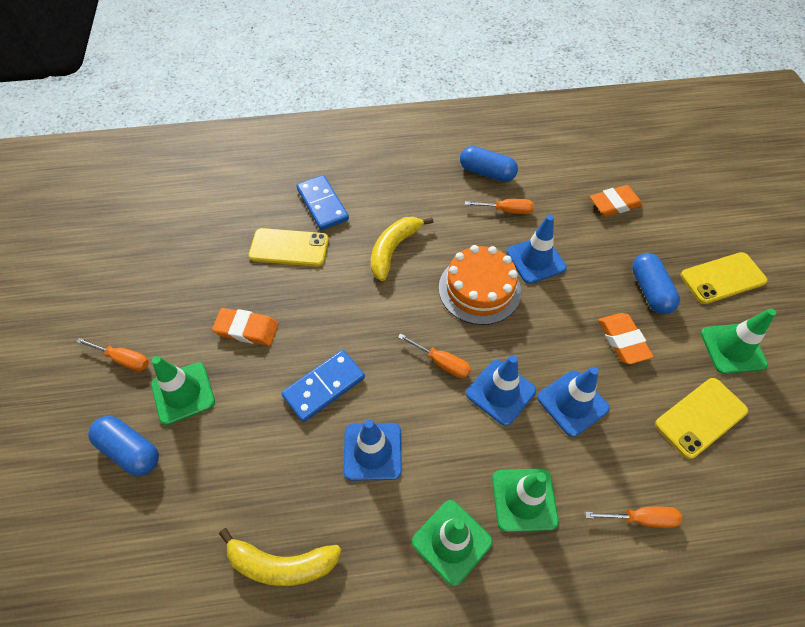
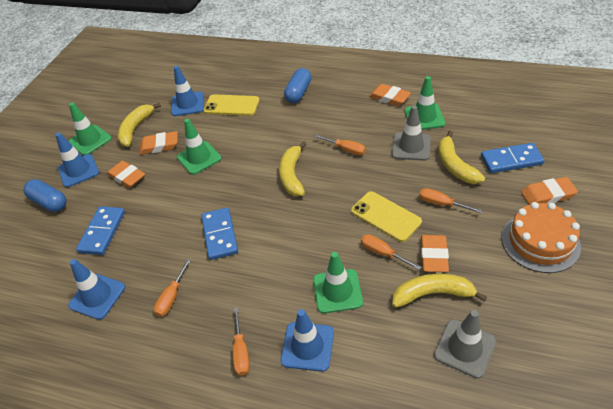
blue capsule: [88,416,159,476] [460,146,518,182] [632,253,680,314] = 3 -> [23,179,66,212] [284,68,311,103] = 2
blue domino: [281,350,365,422] [296,175,349,230] = 2 -> [76,206,125,255] [201,207,238,260] [481,143,544,173] = 3
grey traffic cone: none = 0 -> [392,105,431,161] [434,310,496,378] = 2
orange eraser: [212,308,279,345] [590,185,643,217] [598,313,654,364] = 3 -> [107,161,145,188] [139,131,178,155] [369,84,411,106] [421,235,449,272] [521,177,578,205] = 5
orange screwdriver: [76,338,149,371] [398,333,471,378] [465,199,534,214] [585,507,682,528] = 4 -> [154,259,191,317] [233,308,250,376] [314,134,366,155] [361,234,422,270] [419,188,482,213] = 5
yellow banana: [219,528,341,586] [371,217,433,281] = 2 -> [117,103,161,147] [279,141,307,196] [392,274,487,308] [439,131,485,184] = 4
yellow phone: [249,228,329,267] [655,378,748,459] [681,252,768,304] = 3 -> [204,95,260,116] [351,191,422,242] = 2

